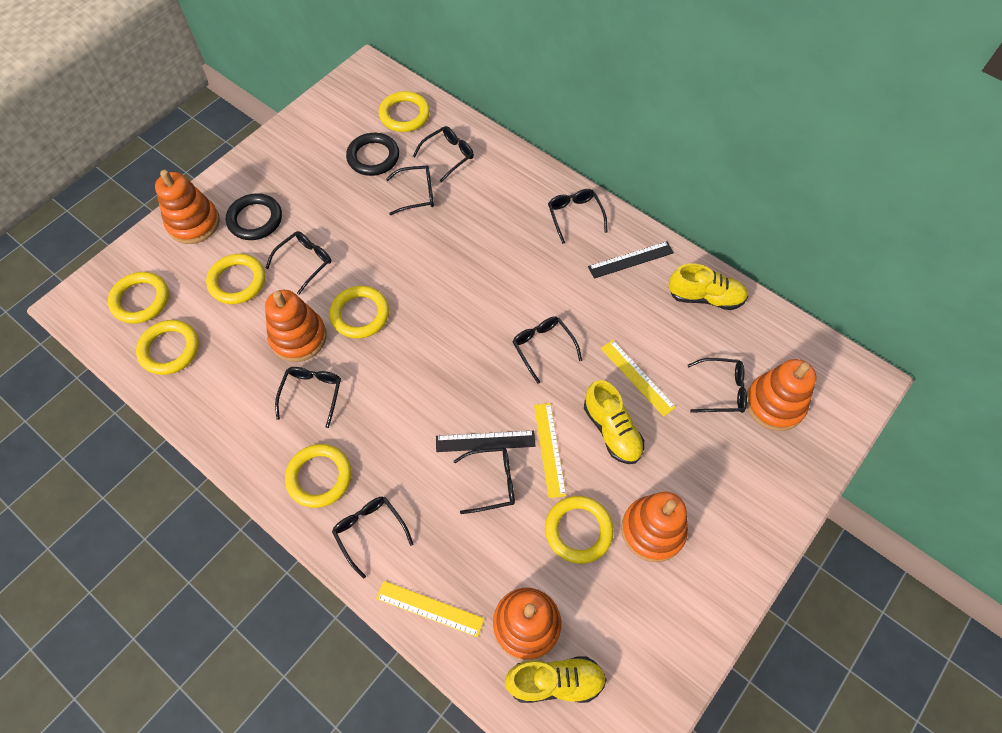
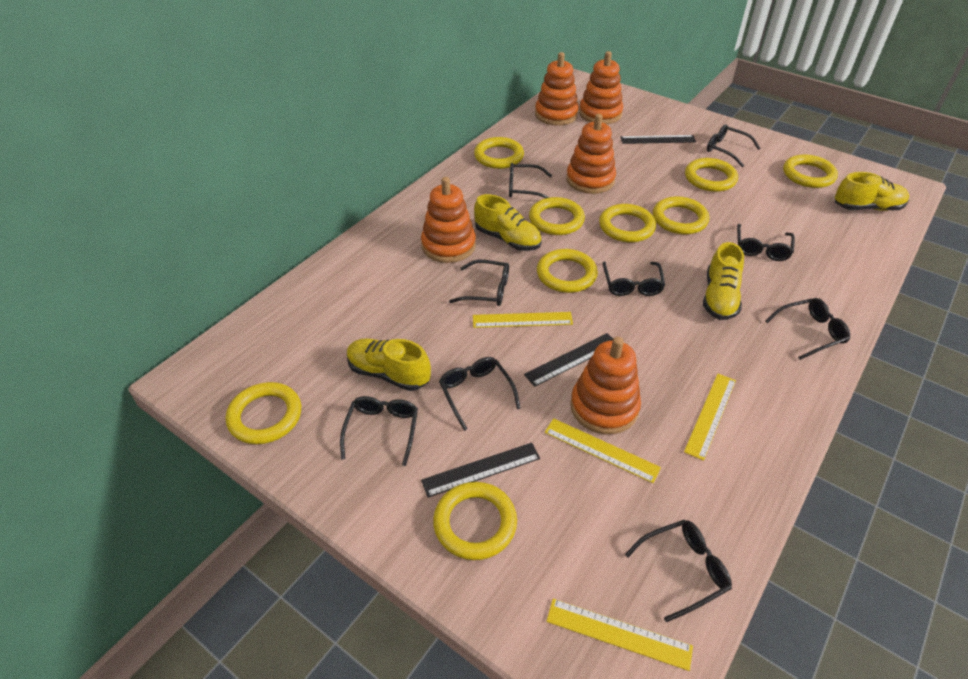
black ring: [226,193,282,240] [346,133,399,176] = 2 -> none = 0
black ruler: [436,430,535,452] [588,241,674,279] = 2 -> [421,443,540,498] [524,333,613,387] [620,135,696,144] = 3
yellow ring: [108,272,169,324] [136,320,199,375] [206,254,265,304] [285,444,352,508] [329,286,389,338] [379,91,430,132] [545,496,614,564] = 7 -> [226,382,301,444] [433,482,517,560] [474,137,524,169] [529,197,585,235] [537,249,598,293] [599,204,656,242] [653,196,709,234] [685,158,738,192] [783,154,838,188] = 9
yellow ruler: [376,581,485,637] [534,403,566,498] [601,340,676,417] = 3 -> [473,312,573,328] [545,418,661,483] [546,599,693,671] [684,374,736,461] = 4
yellow shoe: [505,656,607,703] [584,380,644,464] [668,263,748,310] = 3 -> [347,338,431,391] [474,194,542,251] [703,242,744,320] [835,172,909,211] = 4

